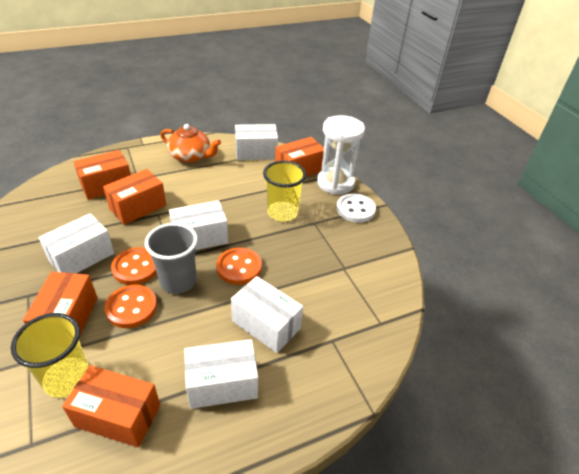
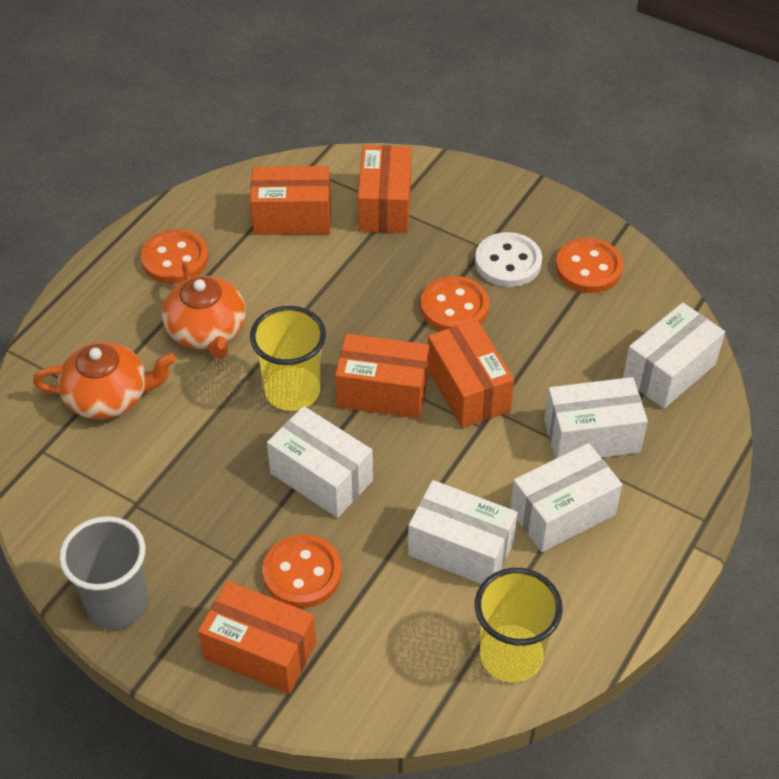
orange button: [104,285,157,328] [111,247,157,285] [216,247,262,285] = 3 -> [141,229,208,284] [263,534,342,608] [421,276,489,331] [555,238,623,293] = 4
orange teapot: [160,124,221,163] = 1 -> [33,342,176,419] [162,261,246,359] = 2
white hourglass: [317,115,365,195] = 1 -> none = 0

